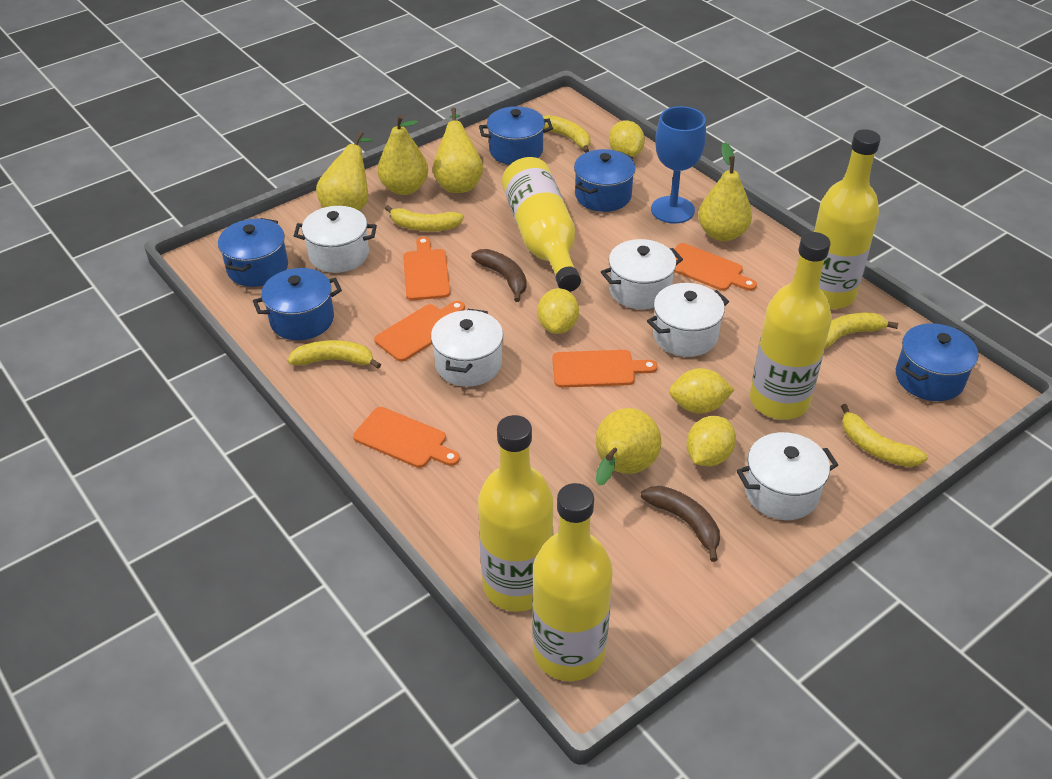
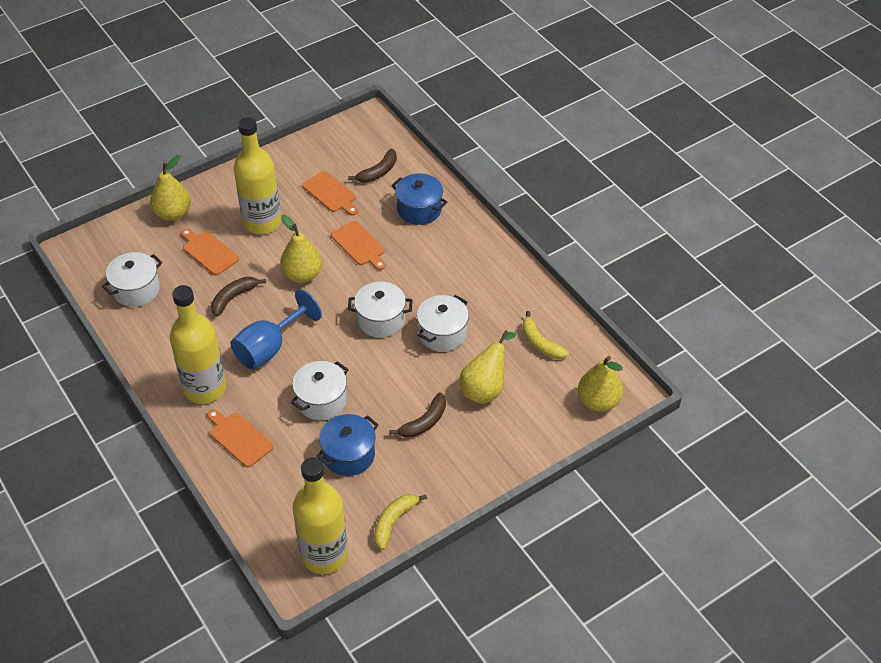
blue pot: [218,218,288,287] [253,268,342,340] [479,106,553,165] [574,149,636,212] [896,323,978,401] = 5 -> [316,414,378,476] [391,173,447,225] = 2
brown banana: [471,249,527,302] [641,486,720,562] = 2 -> [211,277,266,317] [348,149,397,183] [389,392,446,438] = 3
orange cutting board: [353,407,460,468] [374,301,465,362] [403,237,450,300] [552,350,658,388] [674,243,757,291] = 5 -> [181,229,239,275] [207,409,274,467] [302,171,358,216] [331,221,386,270] = 4
white pot: [294,206,377,273] [431,309,503,387] [601,239,683,309] [647,283,729,357] [737,432,838,520] = 5 -> [102,252,162,307] [291,361,349,420] [348,282,413,338] [417,295,469,352] = 4
yellow banana: [288,340,381,369] [385,205,464,231] [543,115,590,153] [825,313,898,349] [841,404,928,467] = 5 -> [374,494,427,550] [522,311,569,359] = 2
yellow bottle: [478,415,553,612] [502,157,581,292] [532,483,613,681] [750,232,832,420] [814,129,881,309] = 5 -> [170,285,226,404] [234,117,282,234] [292,457,348,574] = 3
yellow lemon: [537,288,579,334] [609,120,645,157] [669,368,734,414] [686,416,736,466] = 4 -> none = 0
yellow pear: [316,131,373,211] [378,115,428,195] [433,108,483,193] [596,408,661,485] [698,142,752,241] = 5 -> [150,155,191,221] [280,215,322,283] [459,331,516,404] [578,356,623,412] = 4

